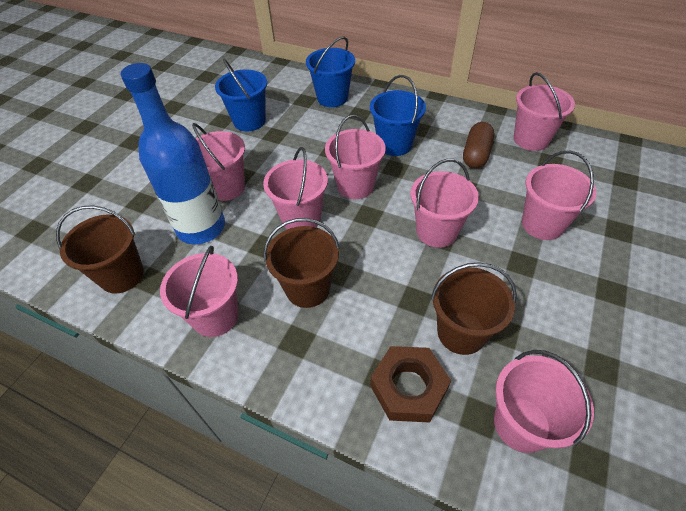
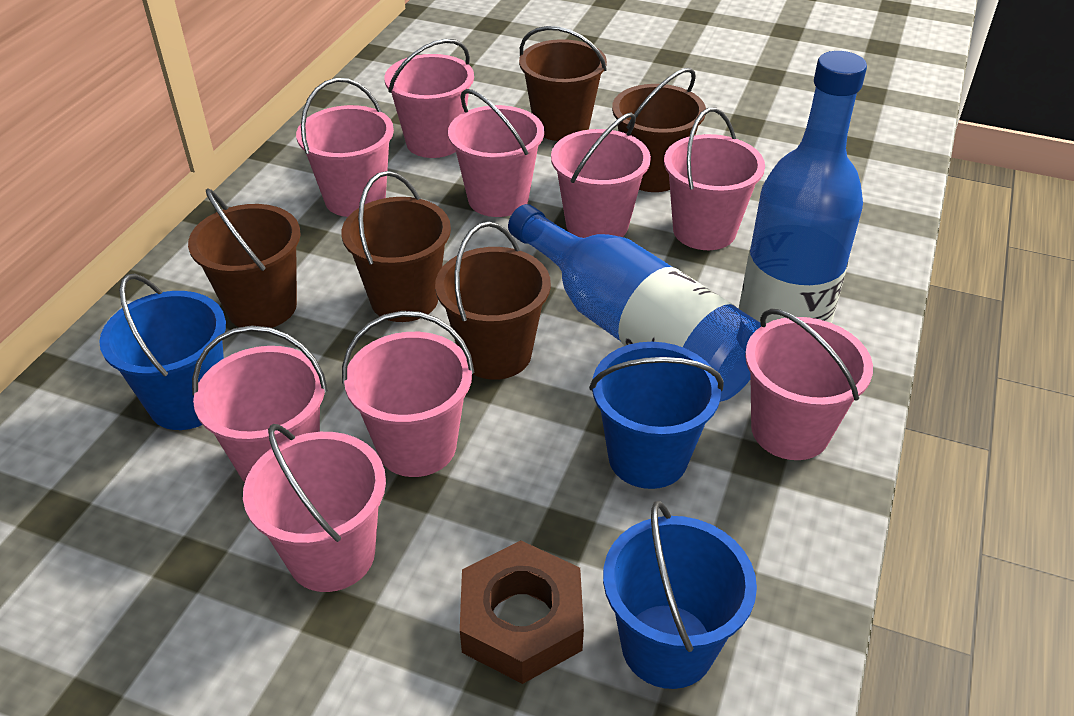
blue bottle: [121,63,225,245] = 1 -> [508,204,761,402] [739,51,867,323] = 2
brown bucket: [56,205,144,294] [263,218,340,308] [431,262,517,355] = 3 -> [188,188,301,328] [341,171,451,322] [435,221,551,380] [519,26,607,141] [612,68,706,192] = 5
brown capsule: [463,122,494,168] = 1 -> none = 0
pink bucket: [160,246,238,337] [192,123,245,201] [263,147,328,229] [325,114,386,199] [411,159,479,248] [494,350,594,453] [514,72,575,151] [522,151,596,240] = 8 -> [192,325,328,483] [243,424,386,592] [296,78,394,217] [342,311,474,477] [384,39,474,158] [448,89,544,217] [551,112,651,238] [664,107,765,250] [745,308,873,460] = 9

